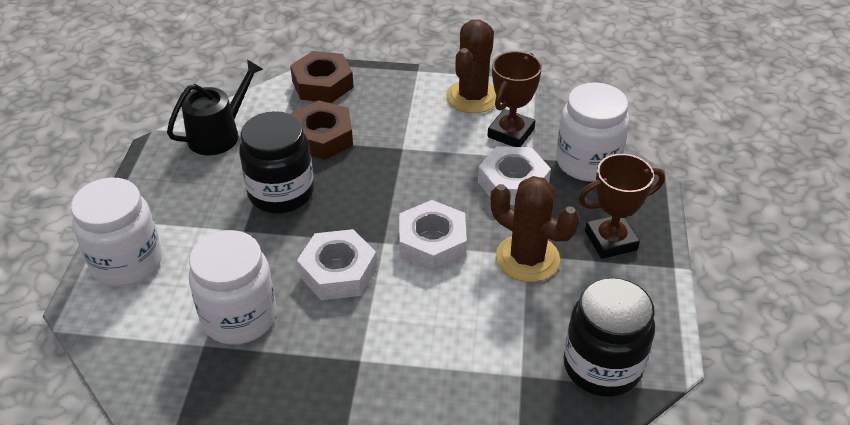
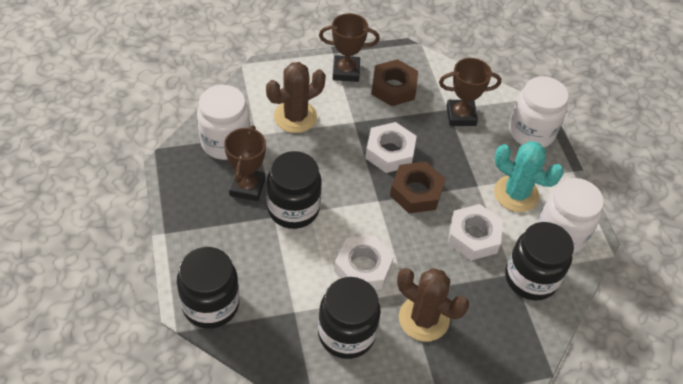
black jar: [239,111,314,213] [564,278,655,397] = 2 -> [177,247,239,329] [266,151,322,229] [318,277,381,359] [505,222,574,301] = 4
black watering can: [167,59,263,155] = 1 -> none = 0
brown trophy: [488,51,542,147] [579,154,665,259] = 2 -> [224,125,266,201] [319,13,380,82] [439,58,501,126] = 3
turquoise cactus: none = 0 -> [494,141,564,212] = 1

